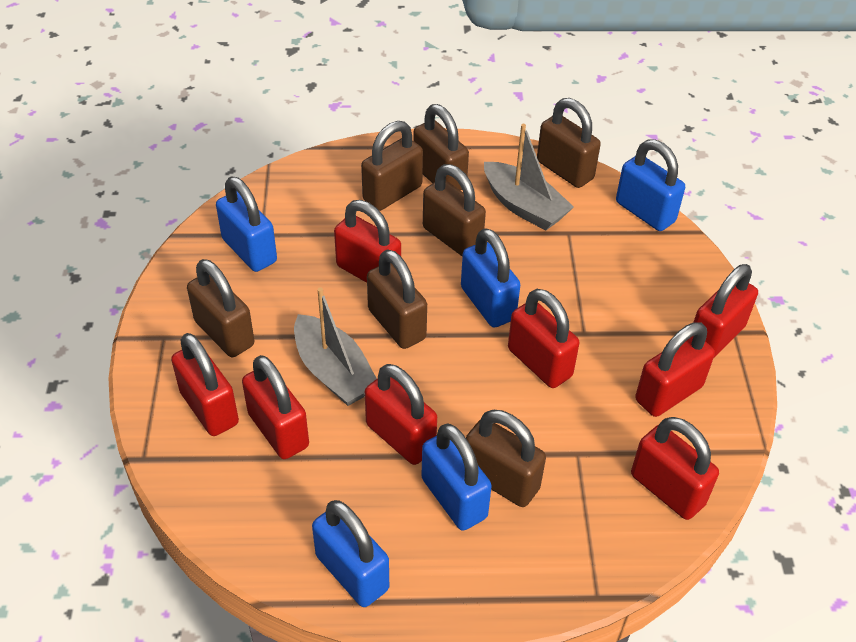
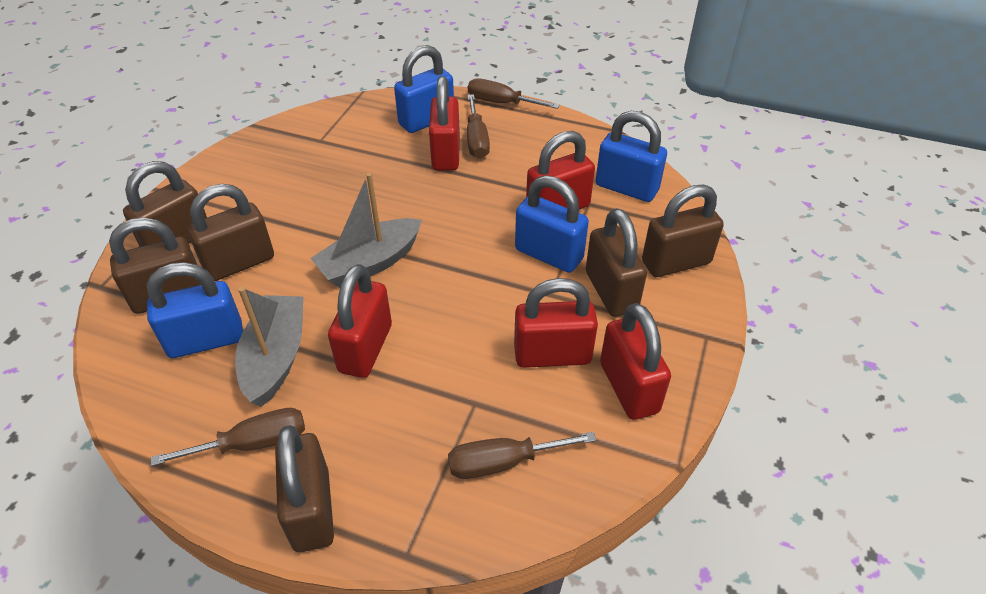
blue padlock: [216,177,277,272] [312,500,389,607] [421,423,492,531] [461,228,520,328] [616,139,685,231] = 5 -> [147,262,243,358] [394,45,454,133] [515,175,589,273] [596,111,667,202] = 4
brown padlock: [187,259,255,357] [361,121,423,211] [367,249,427,349] [413,104,469,190] [423,164,486,256] [466,410,546,507] [537,98,601,188] = 7 -> [109,218,201,314] [123,161,207,247] [187,184,274,281] [275,425,334,552] [586,208,647,317] [642,185,724,277] = 6
brown screwdriver: none = 0 -> [151,408,305,466] [448,432,596,479] [467,94,490,159] [468,79,560,109] = 4
red padlock: [171,333,239,436] [242,355,309,459] [334,200,401,283] [365,364,437,465] [508,289,579,388] [631,417,719,520] [635,322,715,417] [694,264,758,358] = 8 -> [328,264,392,378] [429,76,460,171] [514,278,598,368] [526,131,595,210] [600,303,671,420] = 5

